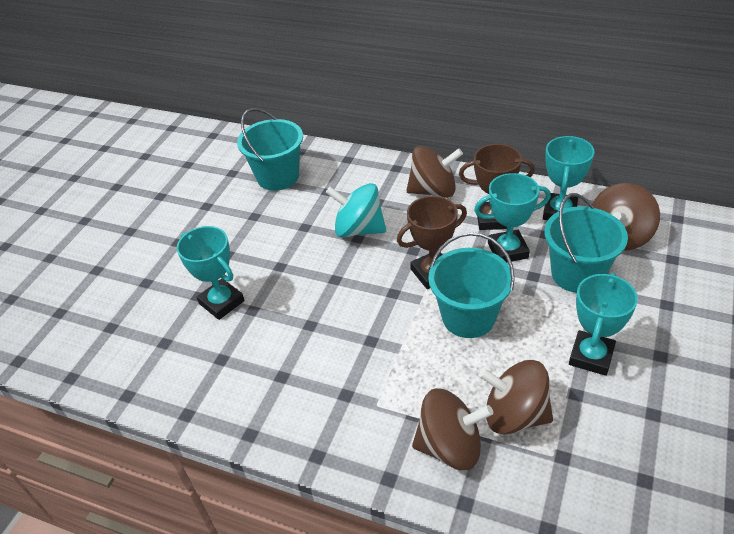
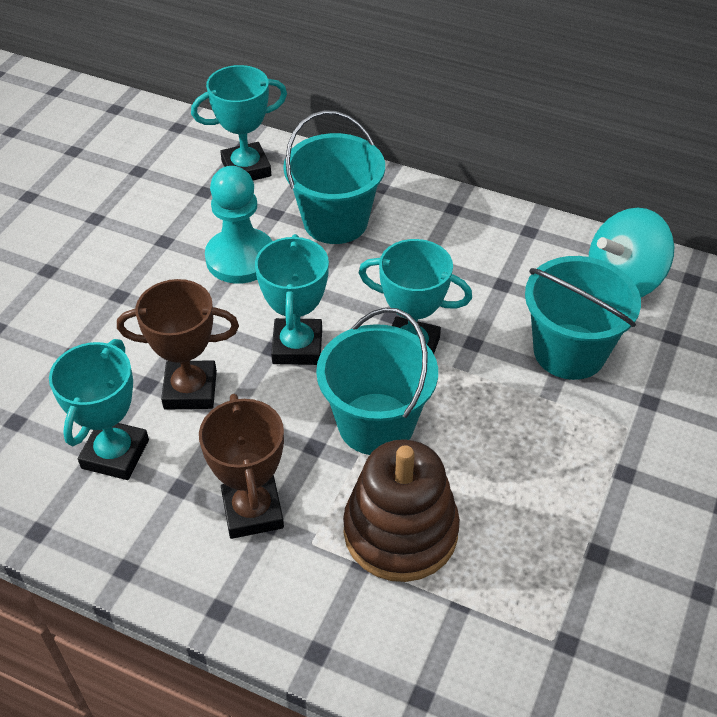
brown spinning top: [406,146,463,198] [412,388,493,470] [479,360,553,435] [592,183,660,251] = 4 -> none = 0
brown stacking toy: none = 0 -> [343,439,460,582] = 1
turquoise pawn: none = 0 -> [205,166,272,284] = 1

